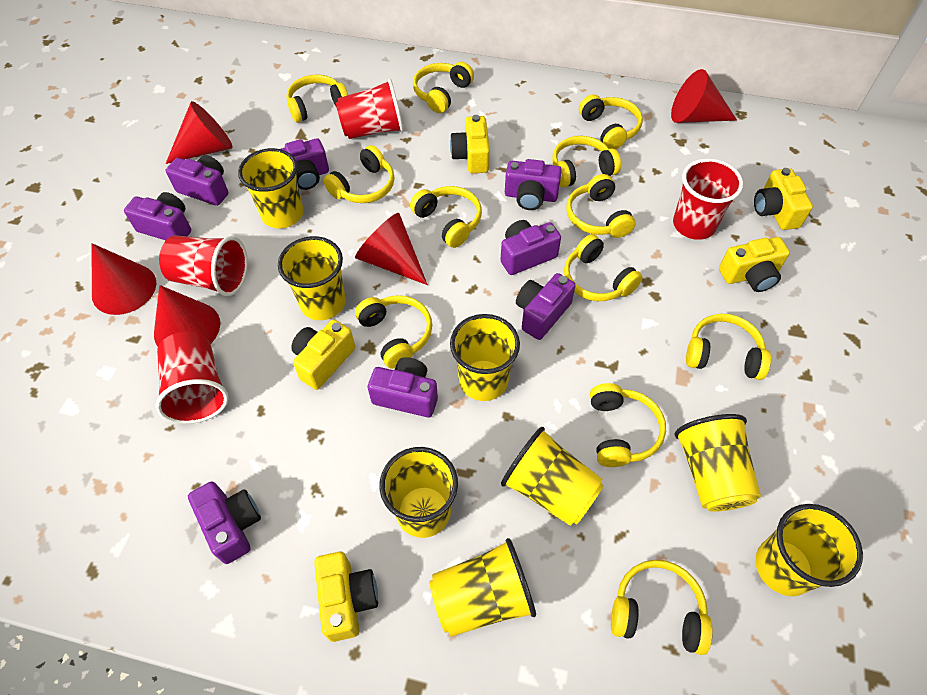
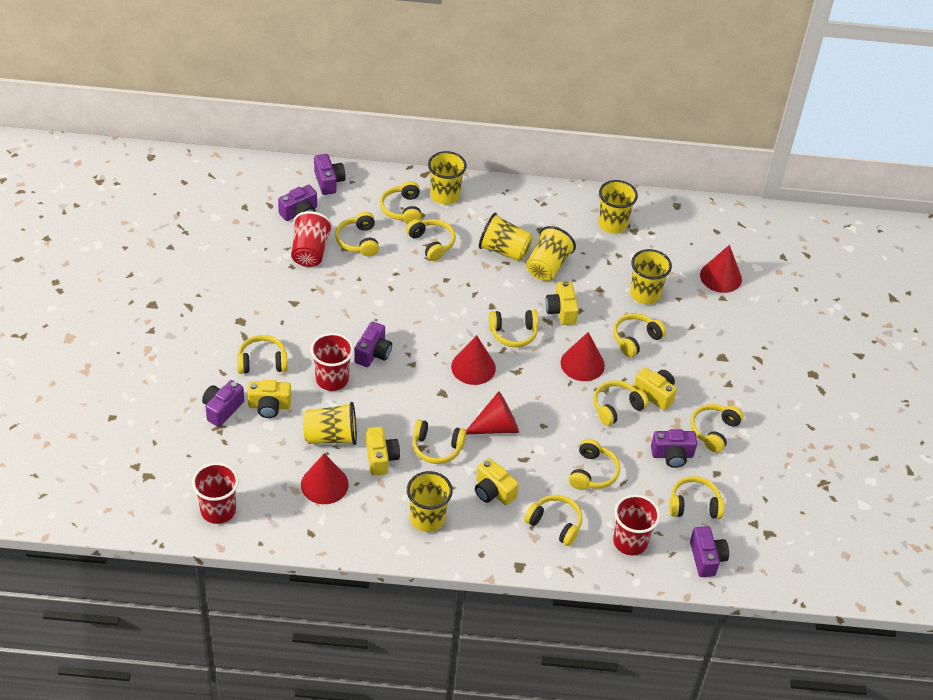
purple camera: [124,192,191,240] [166,155,228,206] [188,481,261,564] [281,138,329,190] [367,357,438,417] [500,220,561,275] [505,159,562,210] [516,273,576,340] = 8 -> [202,380,244,427] [278,185,317,221] [314,154,346,195] [354,321,392,367] [651,429,697,468] [690,526,729,577] = 6
yellow cup: [238,148,304,228] [278,236,346,320] [379,447,458,538] [429,538,536,637] [450,314,520,401] [501,427,603,526] [675,414,761,512] [755,504,863,596] = 8 -> [303,402,357,445] [407,471,453,532] [428,151,467,205] [479,213,533,262] [526,226,576,281] [598,180,638,234] [630,249,672,304] = 7

